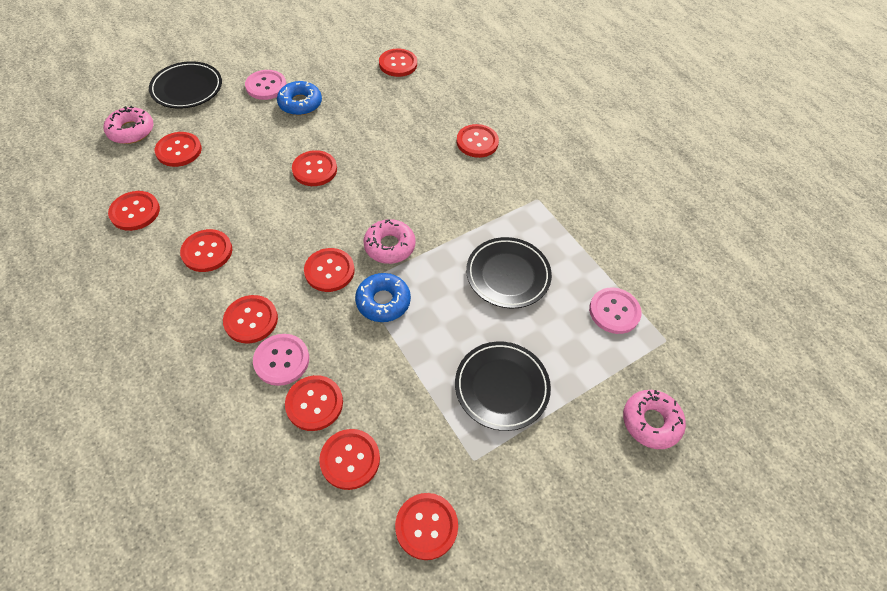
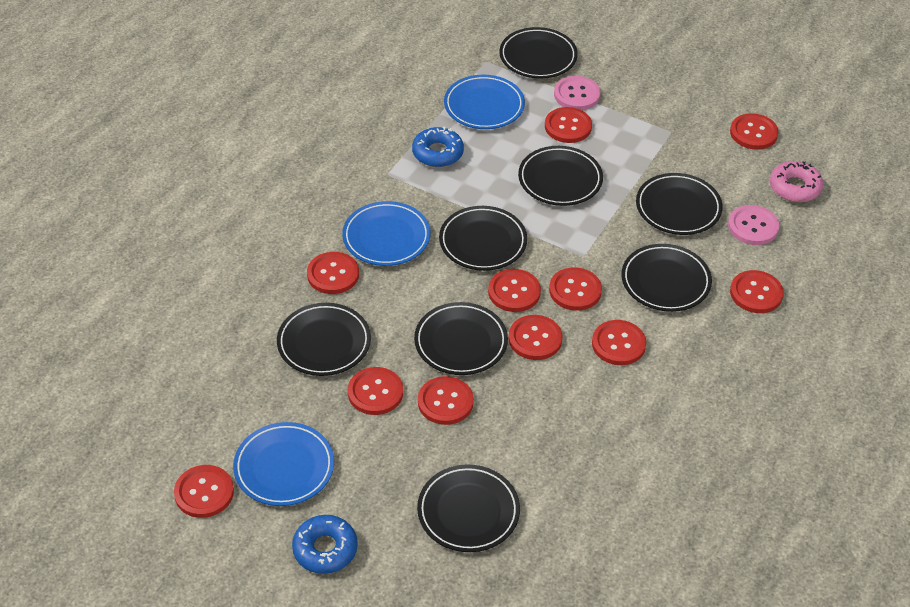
black plate: [149,61,222,109] [455,341,551,431] [466,237,552,308] = 3 -> [277,303,371,376] [414,302,508,375] [417,464,520,552] [439,206,527,271] [499,27,578,79] [518,146,603,206] [621,244,712,312] [636,173,723,235] = 8
blue plate: none = 0 -> [233,422,334,506] [342,201,430,266] [444,75,525,129] = 3
pink button: [245,70,286,100] [253,334,309,386] [589,288,641,334] = 3 -> [554,76,600,110] [728,205,779,245] = 2
pink donut: [103,106,154,144] [363,219,416,264] [623,390,686,449] = 3 -> [770,161,823,202] = 1

